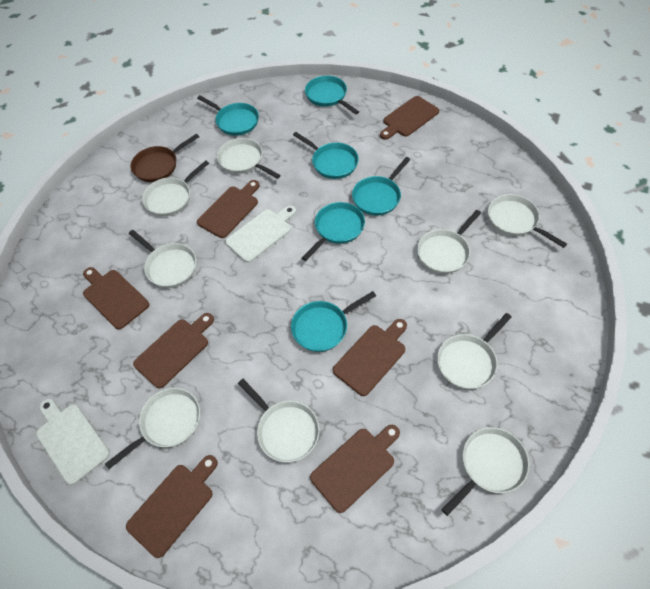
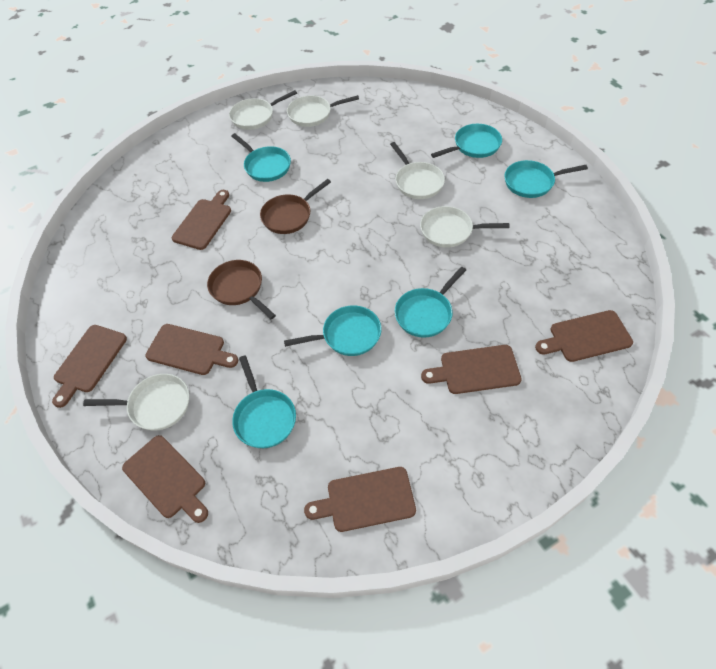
brown pan: [130,134,199,182] = 1 -> [207,260,276,319] [260,179,331,234] = 2
white cutting board: [36,399,110,485] [225,206,296,263] = 2 -> none = 0
white pan: [105,388,200,469] [129,230,196,288] [142,161,209,216] [217,138,281,179] [238,379,319,462] [417,210,481,274] [437,313,512,389] [441,427,529,516] [488,194,567,248] = 9 -> [83,374,189,431] [229,90,297,130] [287,95,359,127] [390,142,445,199] [420,206,509,248] = 5

